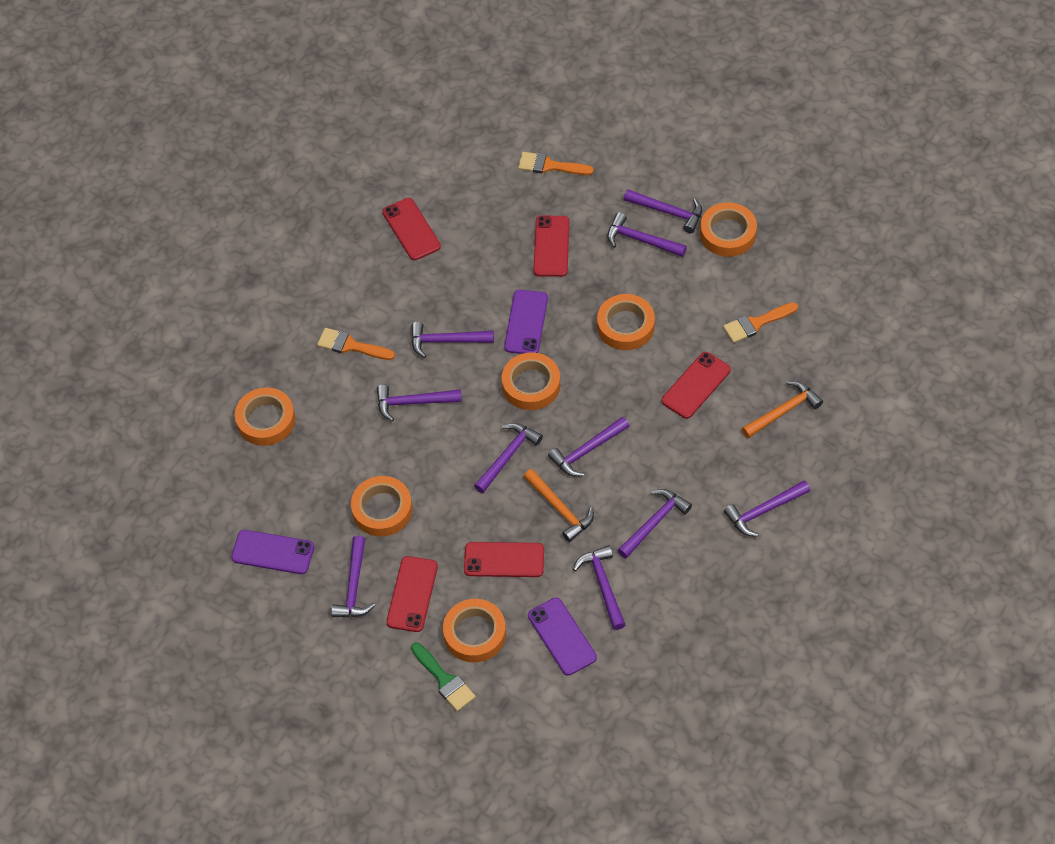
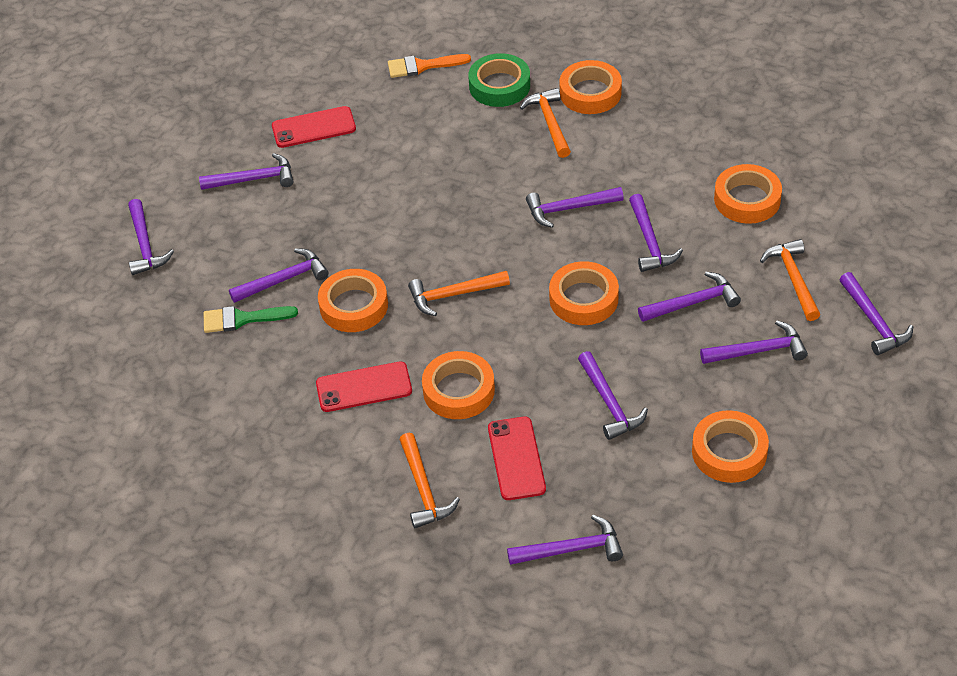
green tape: none = 0 -> [468,53,530,107] = 1
orange brush: [317,328,395,360] [518,152,594,175] [723,302,798,343] = 3 -> [388,54,471,78] = 1
orange hammer: [524,469,594,542] [742,381,823,438] = 2 -> [399,433,460,528] [408,271,510,316] [520,88,571,158] [760,239,820,321] = 4
purple phone: [231,530,314,574] [504,290,548,354] [528,598,597,675] = 3 -> none = 0
red phone: [383,198,441,260] [386,556,438,632] [464,542,544,577] [533,216,569,277] [662,352,731,419] = 5 -> [272,106,356,148] [316,362,412,412] [488,417,546,500] = 3

